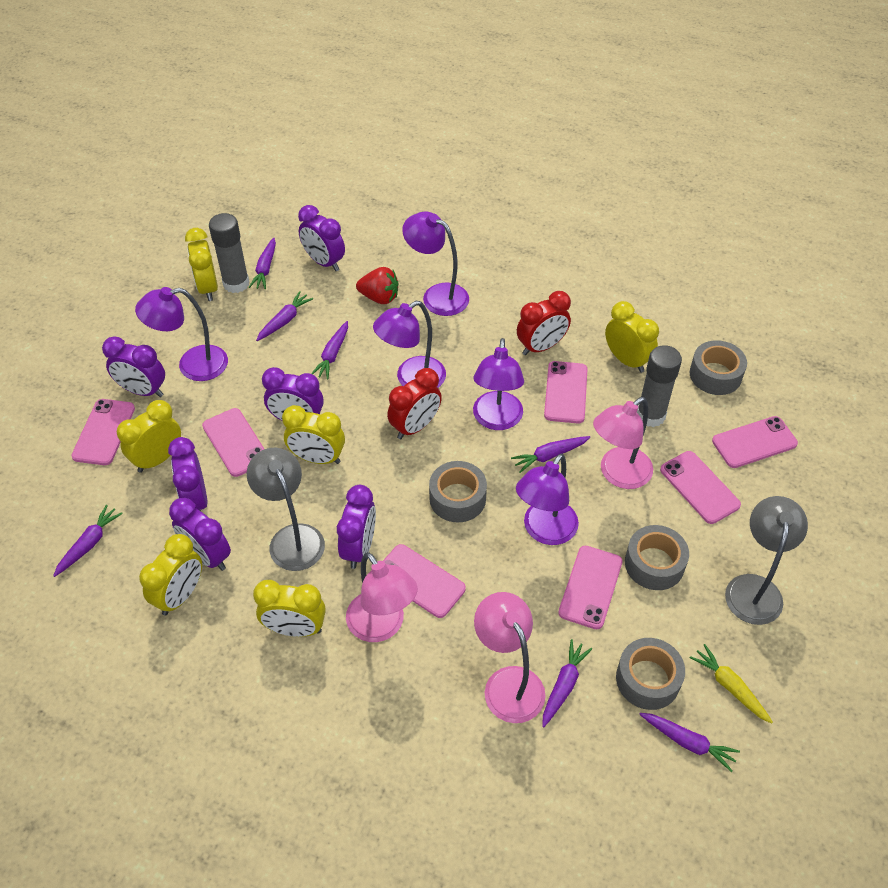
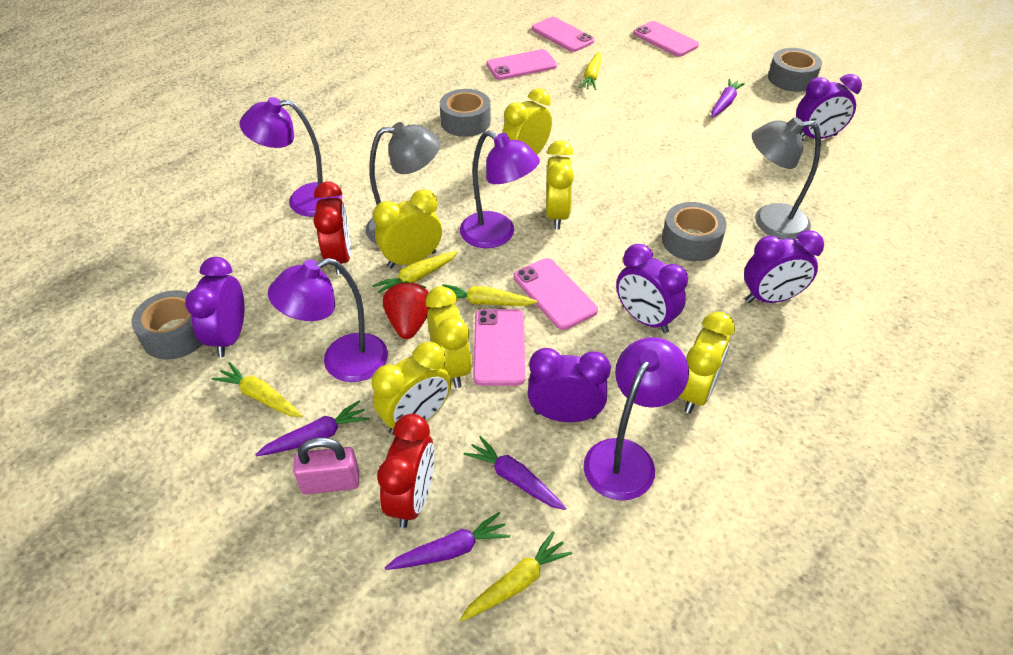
grey glue stick: [209,213,249,293] [637,345,682,427] = 2 -> none = 0
pink lamp: [346,552,418,642] [474,592,546,723] [593,397,653,489] = 3 -> none = 0
pink padlock: none = 0 -> [293,437,359,494] = 1
pink phone: [71,399,135,465] [202,408,264,477] [383,544,466,618] [544,361,588,424] [558,546,623,629] [660,451,741,524] [712,416,798,468] = 7 -> [473,309,525,386] [486,49,557,80] [514,258,598,330] [532,17,595,52] [633,21,699,57] = 5
purple carrot: [53,505,123,577] [249,237,276,289] [256,291,313,341] [311,321,348,379] [511,436,590,473] [542,639,592,727] [639,713,740,772] = 7 -> [255,400,369,456] [385,512,510,570] [463,436,566,510] [711,79,746,118] = 4
purple clock: [102,336,165,397] [168,437,208,511] [169,498,231,571] [262,367,324,421] [298,205,345,271] [337,485,376,569] = 6 -> [185,257,244,357] [528,348,611,422] [616,244,688,333] [744,230,824,303] [796,74,862,139] = 5
purple lamp: [135,287,228,381] [373,301,446,388] [402,212,469,316] [473,338,524,430] [516,454,579,545] = 5 -> [240,97,342,217] [268,258,388,382] [460,130,540,248] [583,337,689,501] = 4
yellow carrot: [690,644,773,724] = 1 -> [212,362,303,417] [372,251,458,293] [442,284,537,306] [460,532,573,621] [579,52,602,90] = 5

